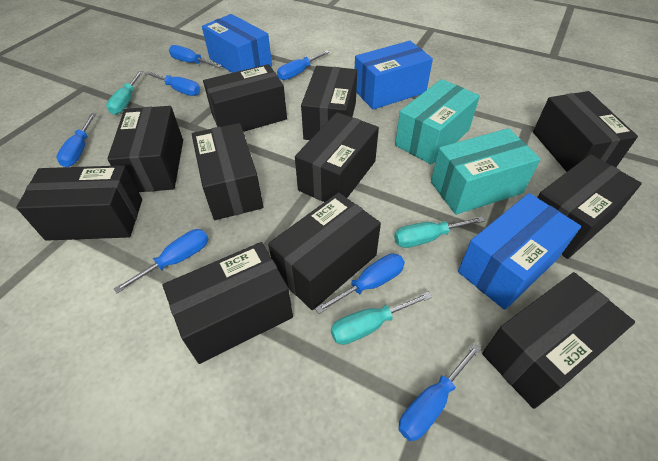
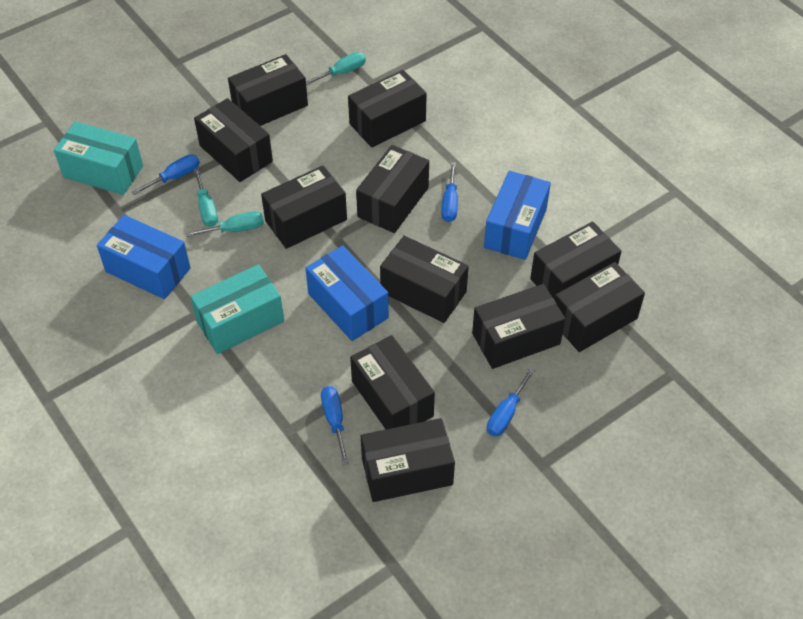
blue screwdriver: [56,113,96,167] [114,229,208,293] [145,71,200,96] [169,45,222,68] [277,50,329,80] [315,254,405,314] [399,344,481,441] = 7 -> [131,154,200,195] [321,386,349,464] [441,162,458,222] [487,368,535,437] = 4

